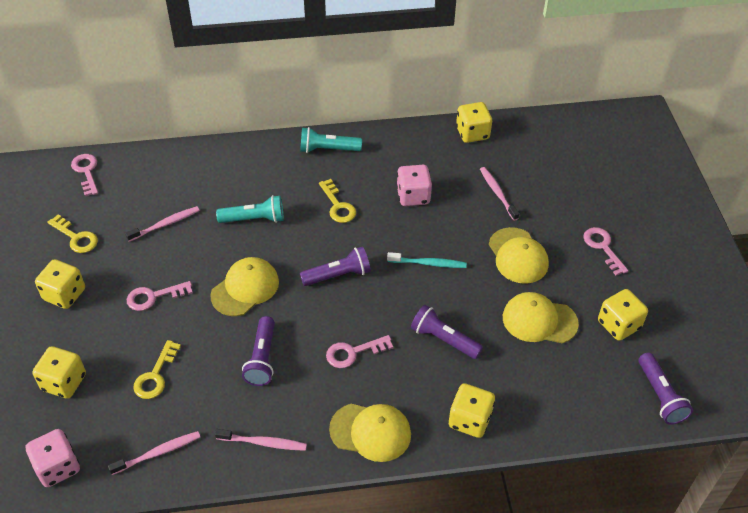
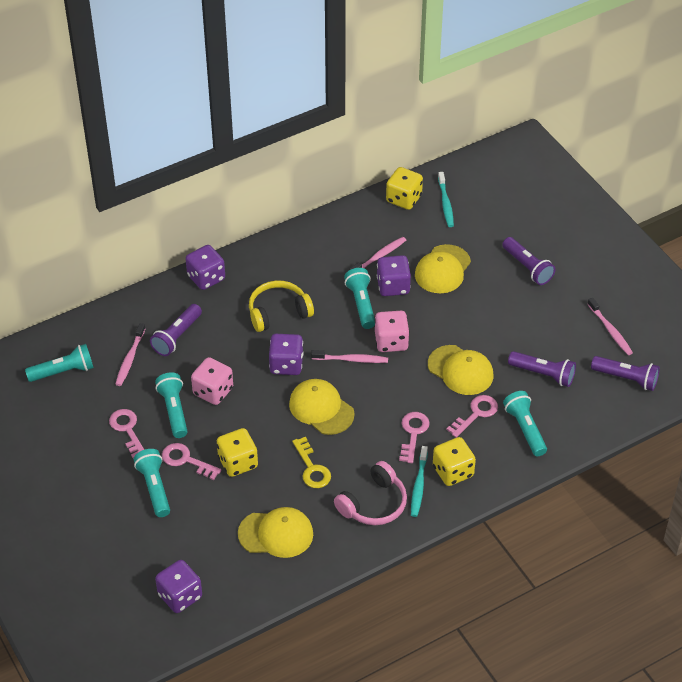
pink headphones: none = 0 -> [334,461,407,525] = 1
purple dice: none = 0 -> [155,560,202,613] [186,245,225,290] [269,334,303,375] [377,255,411,296] = 4
turquoise flashlight: [216,195,284,223] [300,127,362,153] = 2 -> [25,344,94,382] [134,449,170,517] [155,372,188,438] [344,268,375,329] [503,391,547,456] = 5
turquoise toothbrush: [387,252,467,268] = 1 -> [411,446,428,517] [438,172,454,227] = 2
yellow dice: [32,346,86,399] [35,259,85,309] [449,383,495,438] [456,102,492,143] [598,289,648,341] = 5 -> [217,428,258,477] [386,167,423,210] [433,437,476,486] = 3
yellow headphones: none = 0 -> [249,281,314,332] = 1
yellow key: [47,214,98,253] [133,340,181,399] [319,179,356,223] = 3 -> [292,437,331,488] = 1

